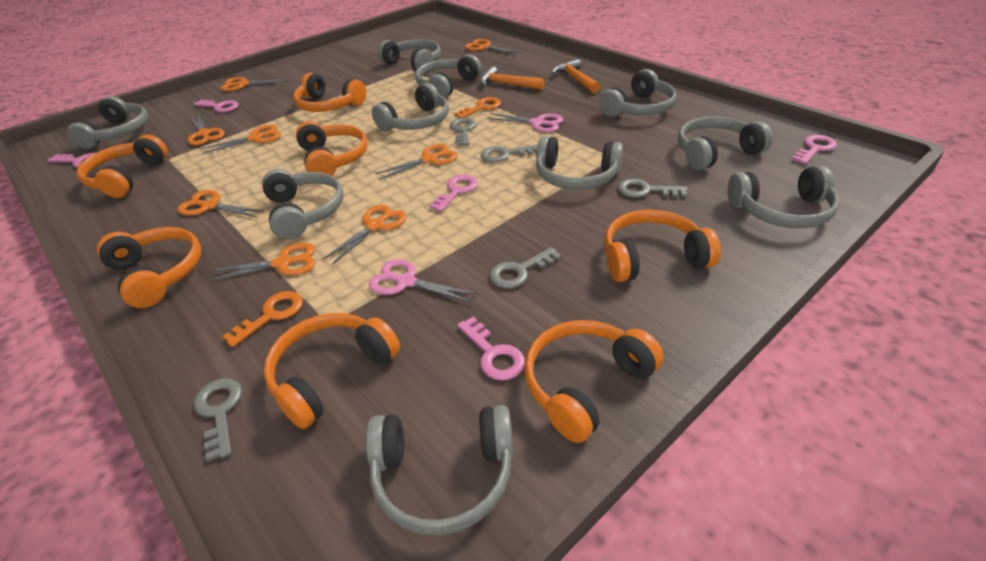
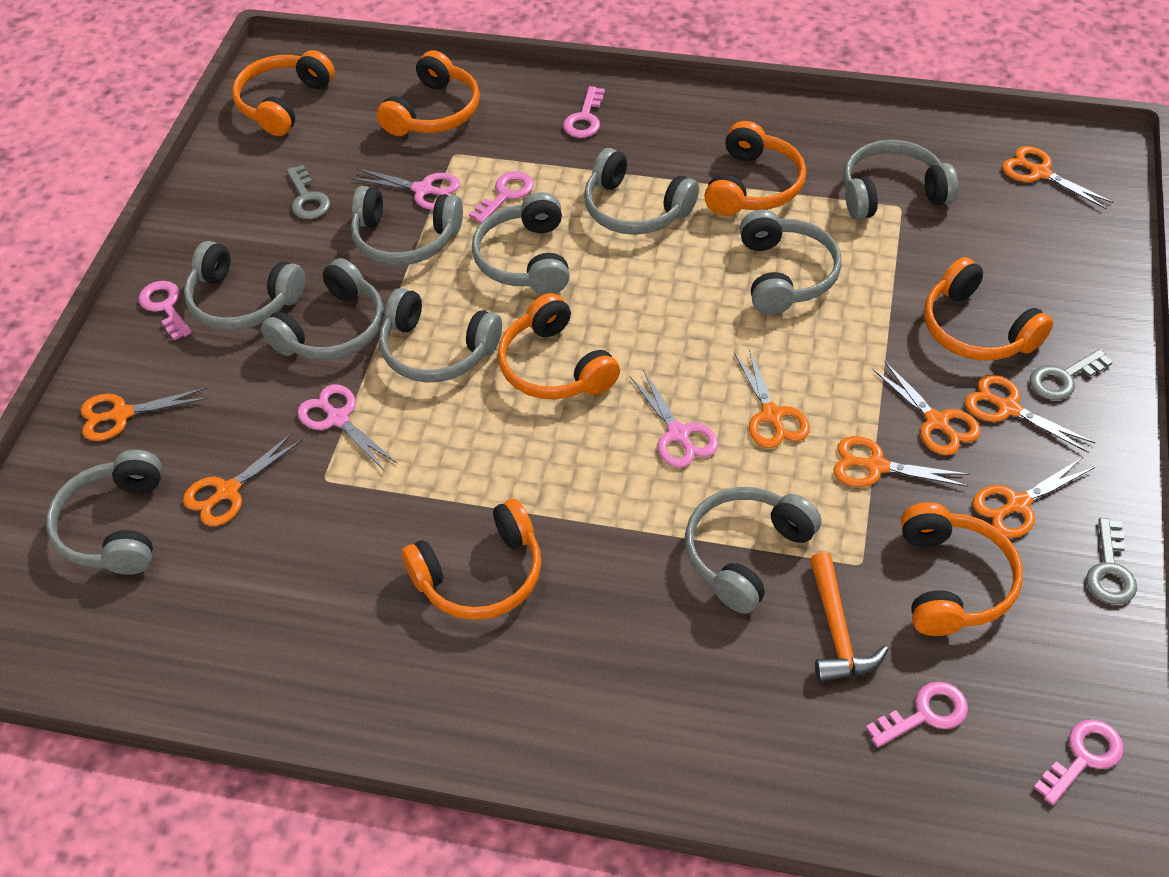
grey key: [194,378,242,462] [450,118,476,146] [481,144,538,162] [489,247,561,288] [617,178,688,198] = 5 -> [287,165,330,219] [1030,349,1113,400] [1086,518,1137,605] = 3
orange hammer: [479,66,544,90] [551,58,601,93] = 2 -> [810,552,888,683] = 1
orange key: [222,291,303,347] [454,97,501,118] = 2 -> none = 0
pink scissors: [369,259,478,303] [487,113,563,132] = 2 -> [297,384,398,471] [351,168,460,210] [630,369,718,468] = 3

